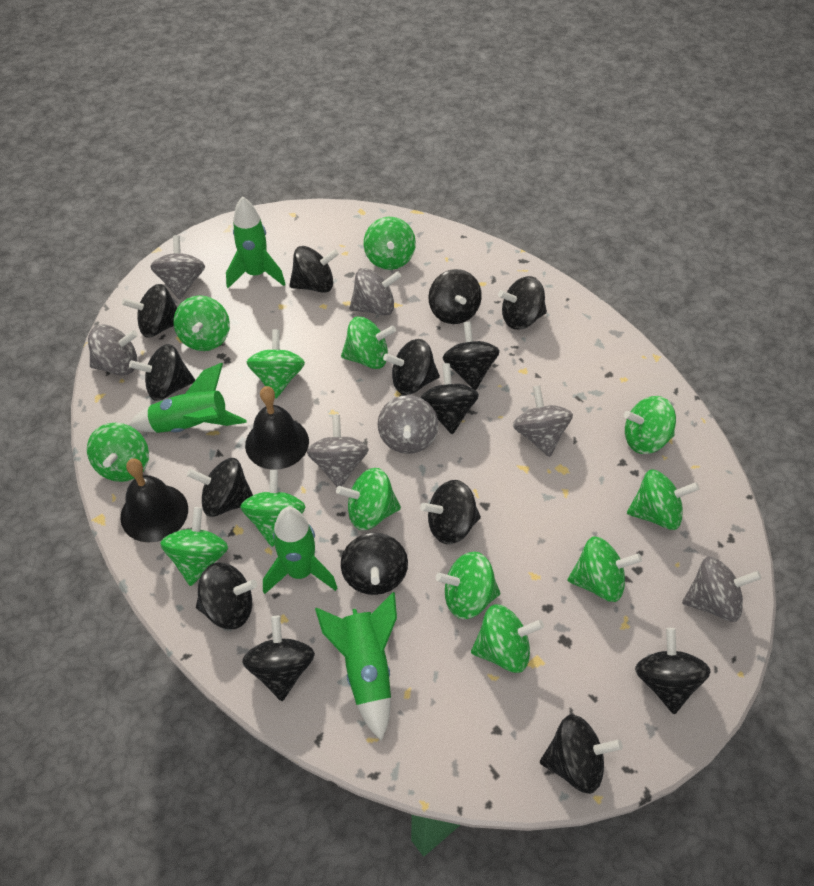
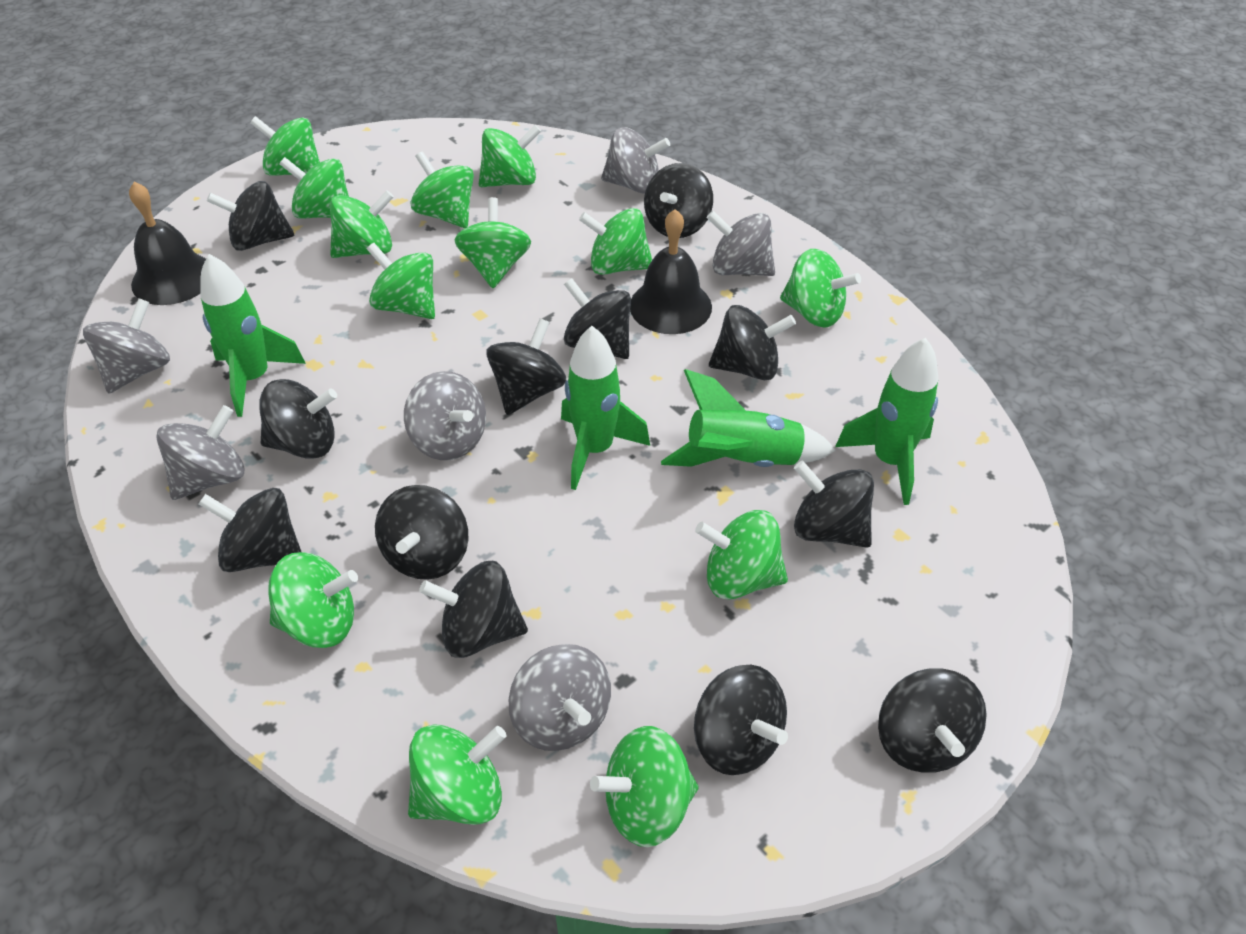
black spinning top: [122,284,178,338] [129,344,195,401] [187,458,253,517] [196,562,257,629] [242,616,315,701] [289,246,339,293] [341,533,408,595] [383,339,440,395] [420,363,479,434] [420,480,481,544] [429,269,482,324] [442,322,500,390] [498,276,547,330] [540,714,623,794] [635,628,710,714] = 15 -> [199,488,301,572] [207,181,294,251] [259,379,337,459] [375,485,468,580] [419,561,528,658] [486,318,566,415] [564,278,631,359] [644,163,713,238] [694,665,788,775] [709,305,796,380] [794,461,874,548] [878,668,987,773] = 12
grey spinning top: [88,325,138,375] [150,235,205,300] [307,415,369,487] [349,268,401,315] [378,395,438,454] [513,385,573,457] [682,556,761,622] = 7 -> [83,298,170,394] [156,405,244,500] [404,371,486,460] [509,644,611,751] [601,127,670,194] [707,211,775,276] = 6

